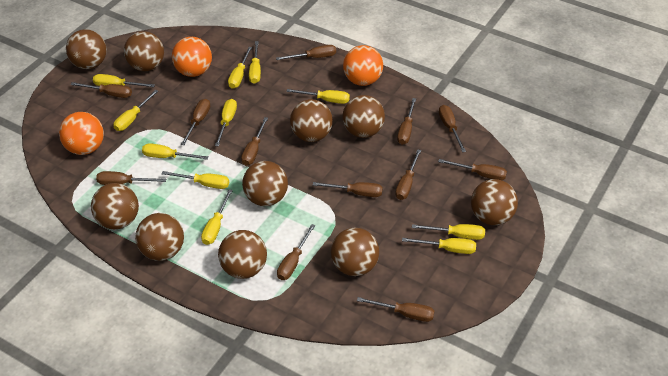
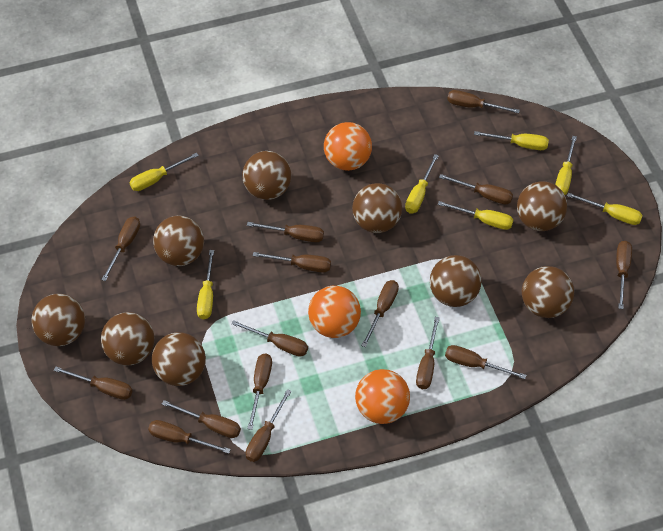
brown ball: [66,29,107,69] [91,183,139,229] [124,31,164,71] [135,213,184,261] [218,230,267,279] [242,161,288,206] [290,99,333,142] [331,228,379,276] [342,95,385,138] [471,179,518,225] = 10 -> [31,294,85,346] [101,312,155,366] [152,332,206,386] [153,216,204,266] [242,151,291,200] [352,183,402,233] [430,255,482,307] [517,181,567,231] [522,266,574,318] = 9
brown screwdriver: [71,82,132,98] [96,171,166,185] [181,99,210,145] [241,117,268,166] [276,45,336,60] [277,224,316,280] [313,182,383,197] [357,297,434,322] [395,149,421,200] [397,98,416,145] [438,159,507,180] [439,105,466,152] = 12 -> [54,367,132,400] [101,217,140,281] [148,420,231,454] [162,400,241,438] [232,320,308,356] [246,389,292,462] [247,222,324,242] [247,354,272,430] [253,252,331,272] [361,280,399,347] [416,317,440,389] [439,174,513,204] [445,345,526,379] [447,90,520,113] [616,241,632,309] = 15
yellow screwdriver: [93,74,155,87] [113,90,158,131] [142,143,209,160] [161,171,229,189] [201,189,233,245] [215,99,237,147] [228,47,252,89] [249,41,261,84] [286,89,350,104] [402,238,476,254] [412,224,485,240] = 11 -> [130,153,199,191] [197,250,214,319] [405,154,439,213] [438,201,514,230] [474,131,549,150] [555,136,577,195] [567,193,643,225] = 7

